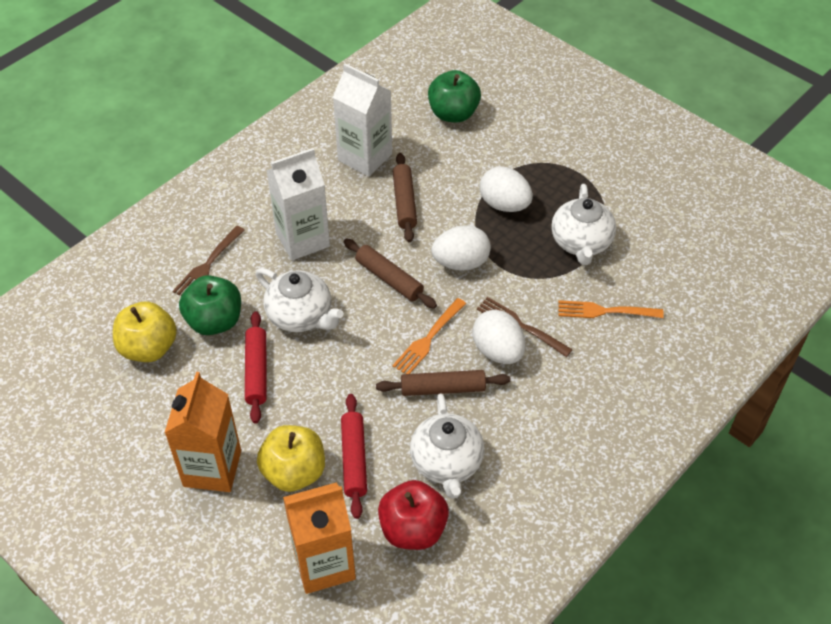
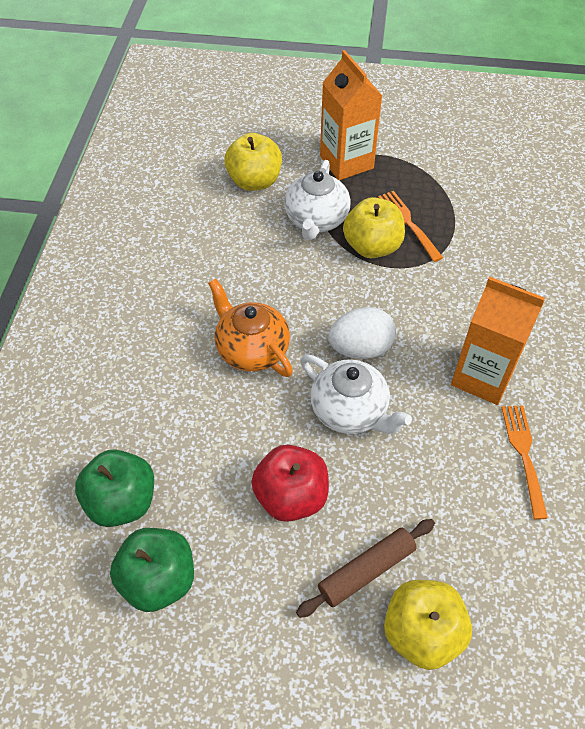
brown fork: [173,226,245,295] [477,297,573,357] = 2 -> none = 0
brown rolling pin: [343,239,437,309] [376,370,511,396] [393,153,417,242] = 3 -> [296,519,435,618] = 1
orange teapot: none = 0 -> [208,278,293,377] = 1
red rolling pin: [245,311,267,424] [341,394,367,519] = 2 -> none = 0
white carton: [266,148,330,260] [333,63,392,177] = 2 -> none = 0
white egg: [431,225,491,271] [472,309,526,364] [480,166,533,212] = 3 -> [328,307,396,359] = 1
white teapot: [256,268,344,332] [410,393,484,499] [551,184,616,265] = 3 -> [284,160,351,240] [300,355,412,434] = 2
yellow apple: [113,302,177,362] [257,425,325,492] = 2 -> [224,133,282,191] [343,197,405,258] [384,580,472,670] = 3

